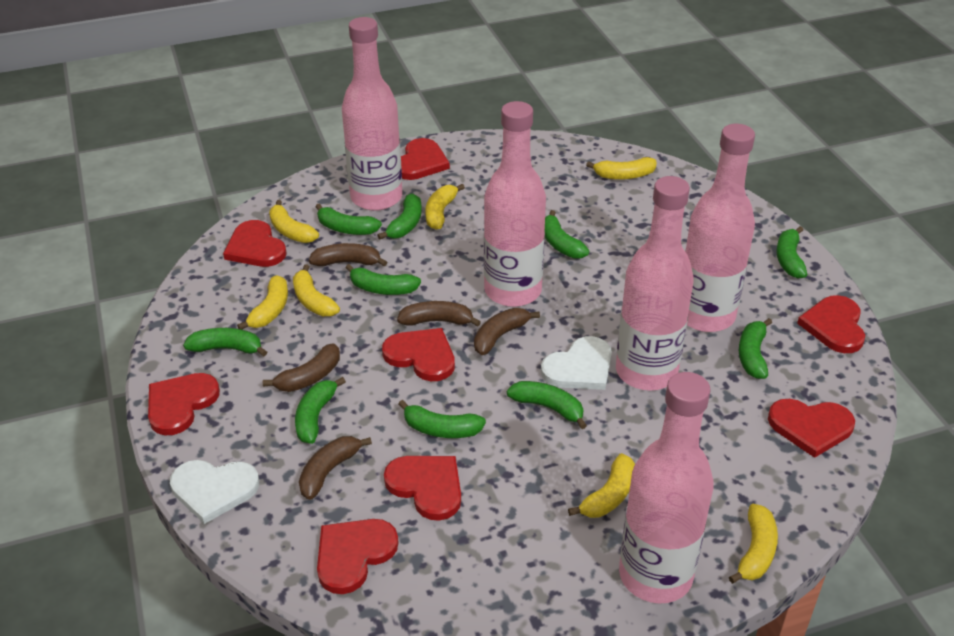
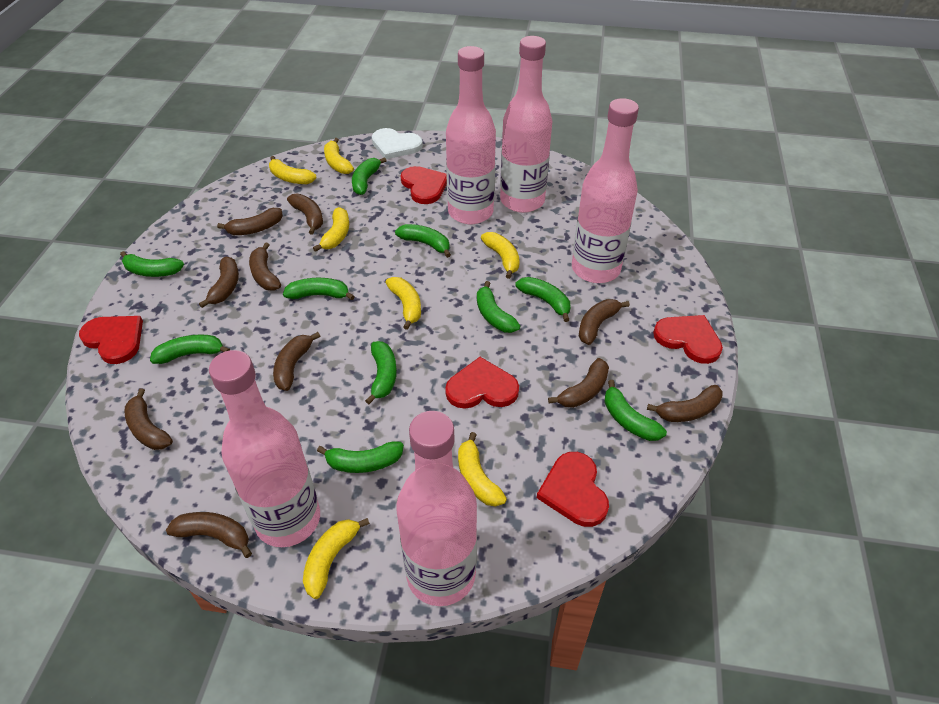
brown banana: [263,343,340,392] [299,436,372,500] [309,243,387,266] [397,301,481,327] [474,308,540,355] = 5 -> [124,388,173,450] [166,512,252,558] [199,257,239,308] [217,208,283,235] [249,242,281,291] [273,332,320,391] [287,194,323,235] [548,358,609,408] [579,299,630,345] [647,385,723,422] = 10
red heart: [148,373,220,435] [223,220,286,267] [317,519,399,594] [382,328,455,381] [384,456,461,521] [401,138,450,180] [768,399,855,458] [797,295,865,353] = 8 -> [79,316,143,364] [400,166,447,204] [445,357,519,409] [537,452,609,527] [653,315,723,364] = 5
white heart: [170,460,259,524] [541,336,612,390] = 2 -> [372,128,423,159] = 1

